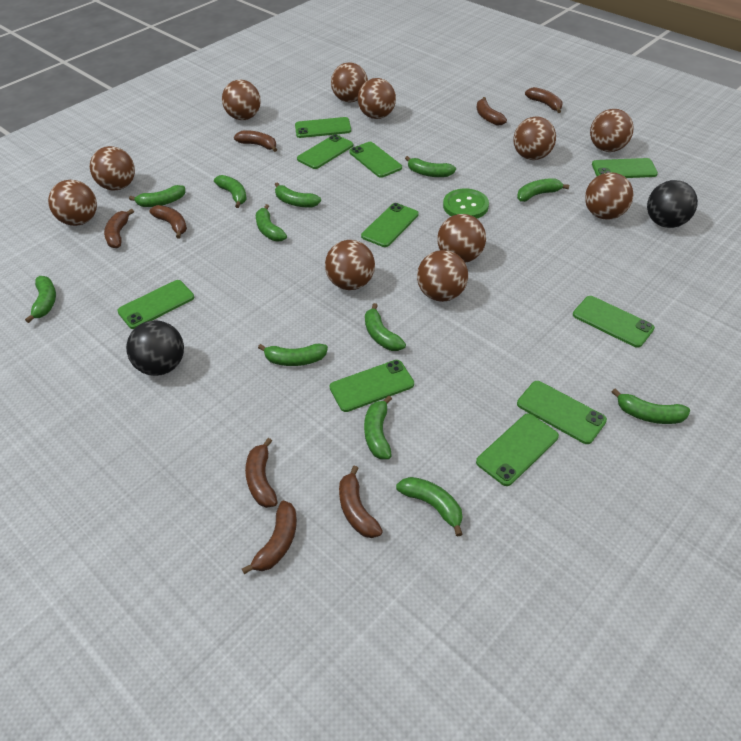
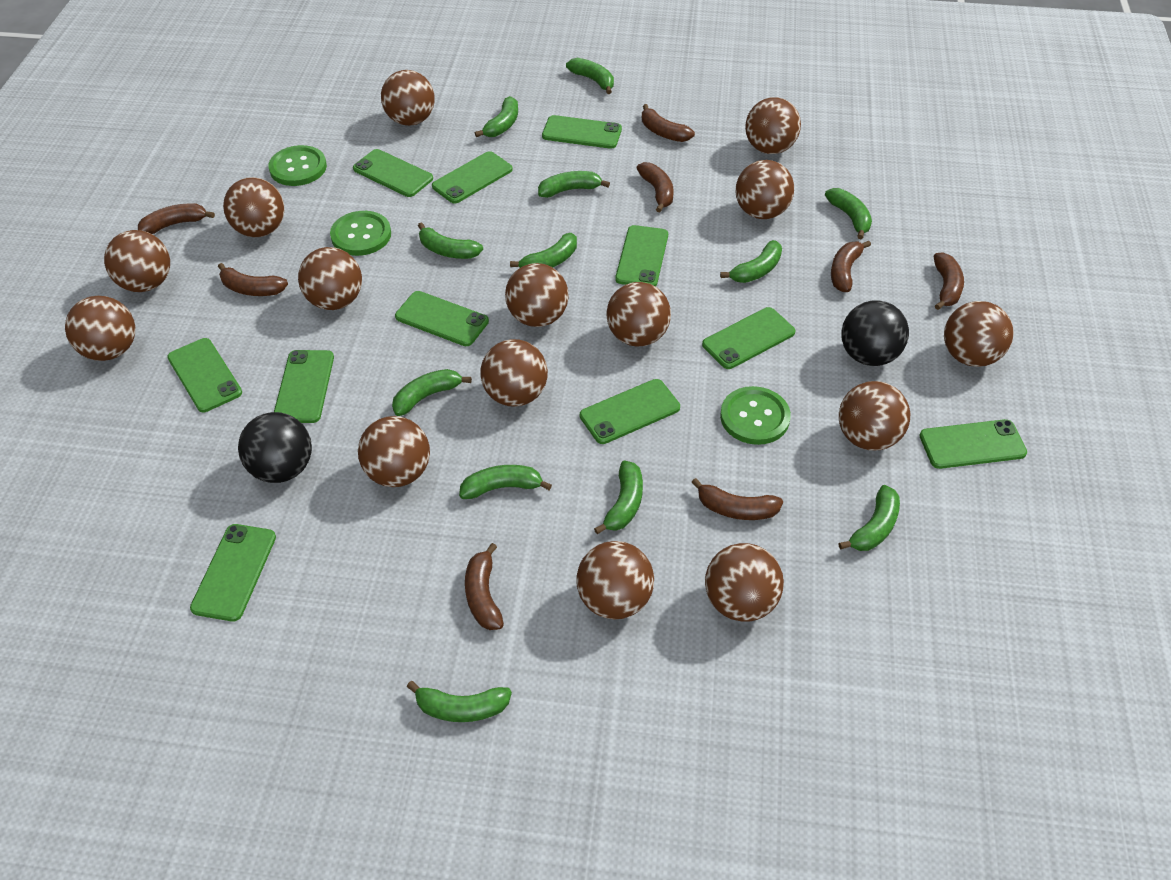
brown ball: [48,180,97,226] [90,146,135,191] [222,80,261,120] [325,240,375,290] [331,62,368,103] [358,78,396,119] [417,250,468,302] [437,214,486,263] [514,116,556,160] [585,172,633,220] [590,109,634,152] = 11 -> [65,296,135,361] [104,230,170,292] [223,177,285,237] [298,247,362,310] [358,416,430,487] [381,70,435,126] [480,339,548,407] [505,263,569,327] [577,541,654,619] [606,282,671,347] [705,543,784,622] [736,160,794,219] [745,97,801,154] [839,381,910,451] [944,301,1013,367] = 15
green button: [443,189,489,219] = 1 -> [268,145,327,186] [330,211,391,256] [720,386,791,445] = 3
green phone: [117,280,194,329] [295,117,351,138] [297,134,353,169] [330,360,414,412] [349,142,402,178] [361,203,419,247] [476,414,559,486] [517,381,607,444] [573,296,655,348] [592,158,658,178] = 10 -> [167,338,242,412] [190,524,276,622] [274,350,334,423] [353,149,433,197] [395,291,489,346] [432,151,513,204] [542,115,622,149] [580,379,680,444] [615,225,668,286] [702,307,795,369] [919,419,1027,469] = 11

